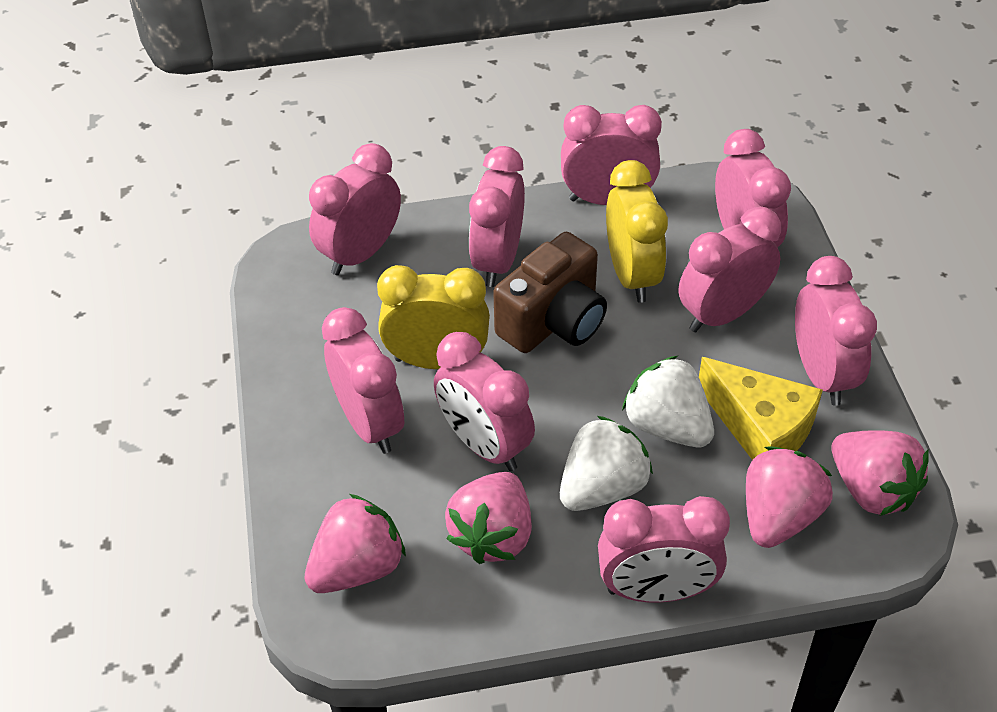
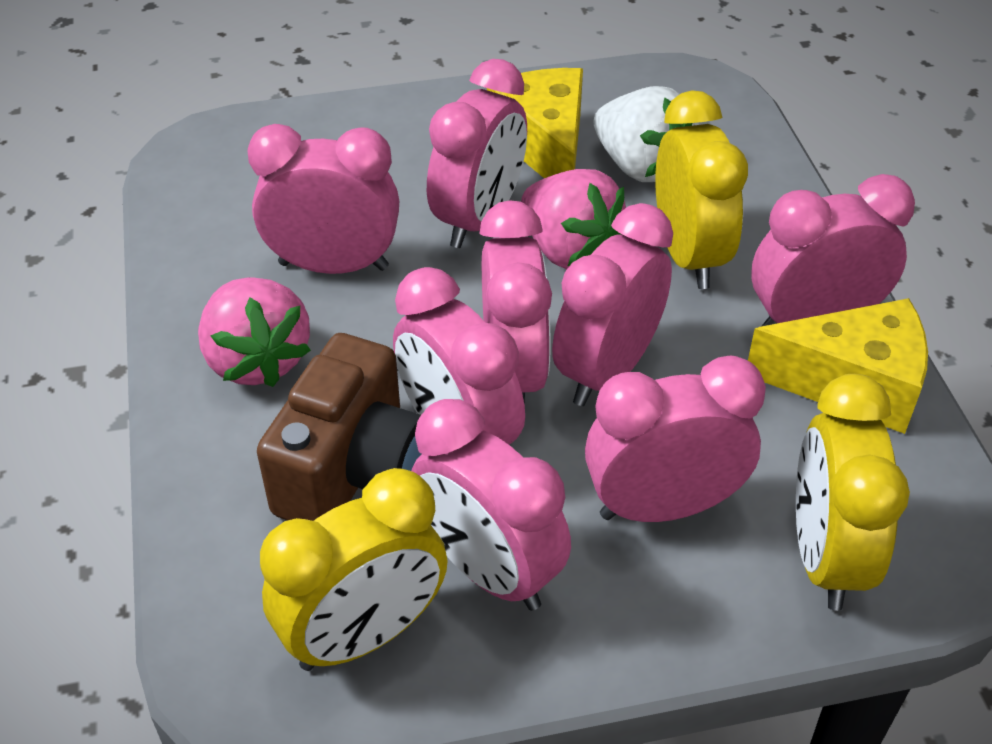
pink clock: [309,143,401,275] [322,307,404,454] [434,332,535,471] [469,146,525,287] [561,105,662,205] [598,496,730,603] [679,207,782,332] [715,129,791,247] [795,256,877,406] = 9 -> [248,124,399,274] [393,267,525,445] [411,399,571,611] [427,59,527,248] [479,200,552,405] [552,203,673,406] [585,355,766,522] [751,174,915,326] = 8
pink strawberry: [305,494,406,593] [445,472,532,564] [746,446,833,548] [831,430,929,516] = 4 -> [198,277,311,387] [521,169,626,269] = 2
white strawberry: [560,416,653,511] [622,356,714,447] = 2 -> [594,86,695,182] = 1
yellow cheese: [699,357,823,460] = 1 -> [487,68,583,178] [748,298,928,434] = 2
yellow clock: [377,265,490,369] [606,160,668,303] = 2 -> [260,468,448,671] [655,90,748,289] [796,374,910,611] = 3

